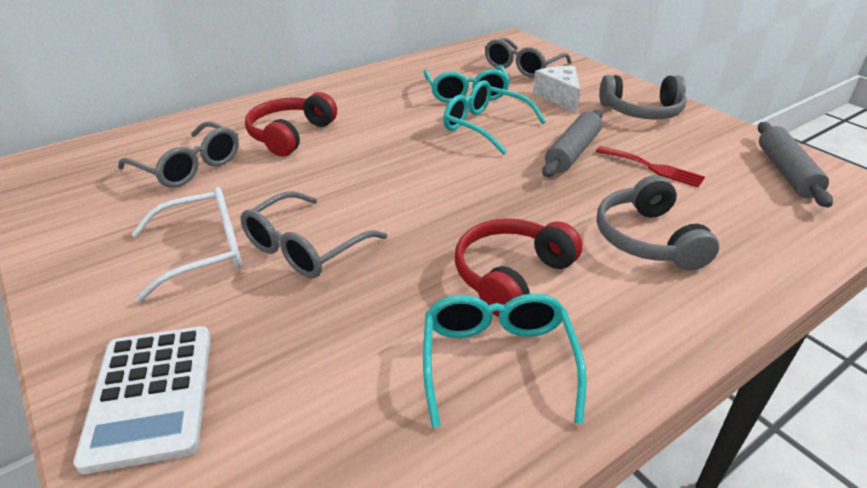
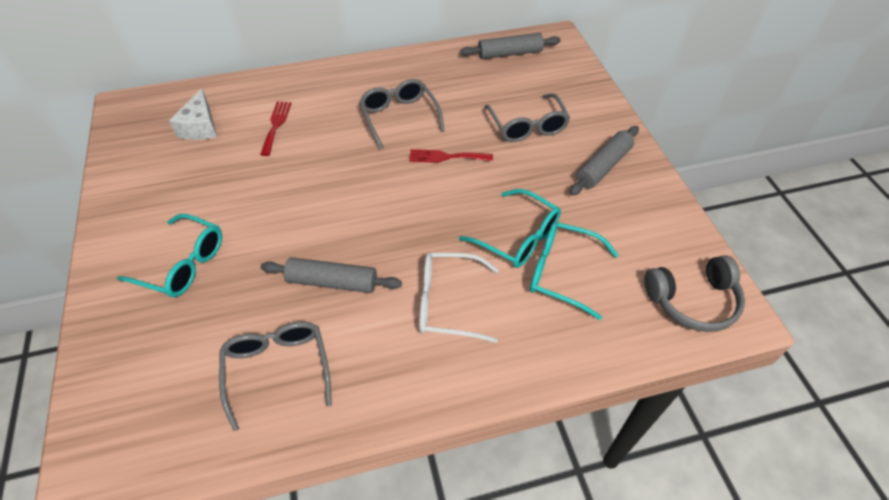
grey headphones: [597,175,719,270] [599,75,687,120] = 2 -> [644,255,745,332] = 1
grey rolling pin: [542,110,603,177] [758,122,833,208] = 2 -> [261,257,402,293] [460,33,561,59] [569,126,639,196] = 3
red fork: [596,146,705,187] = 1 -> [260,101,292,156] [409,149,493,163] = 2
red headphones: [245,92,337,156] [455,218,583,317] = 2 -> none = 0
white calculator: [73,326,211,474] = 1 -> none = 0

